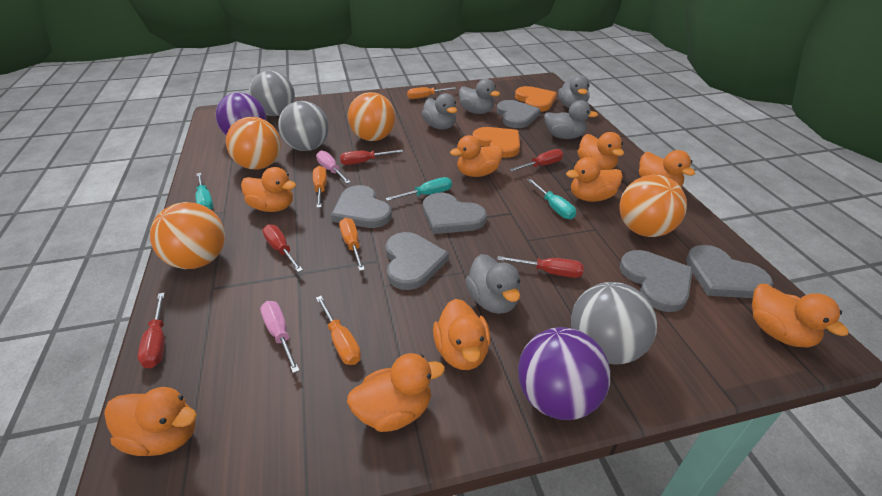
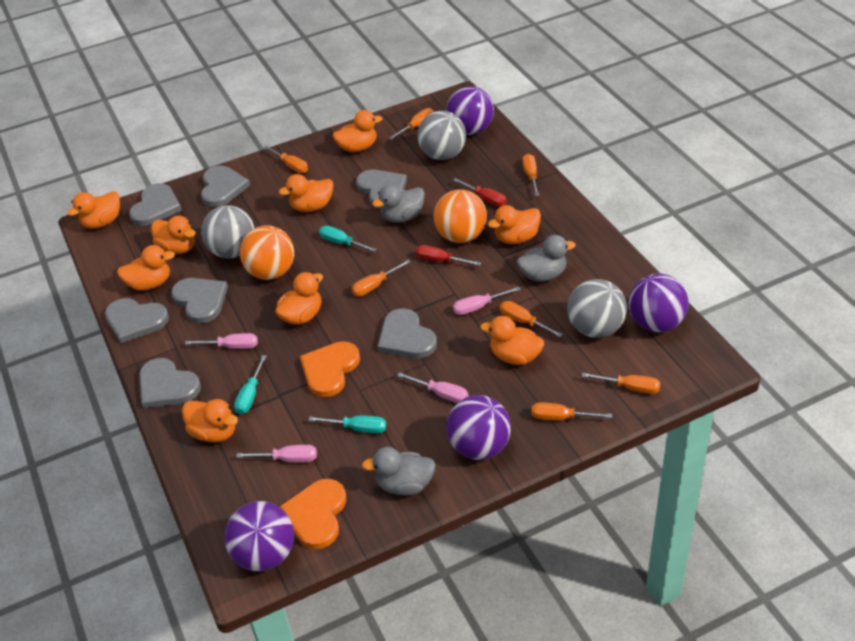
grey duck: [422,93,457,130] [459,79,500,114] [465,254,520,314] [544,100,598,139] [558,75,590,108] = 5 -> [362,447,436,495] [372,185,425,223] [517,235,576,282] = 3
grey heart: [331,185,392,228] [385,232,449,290] [423,193,487,234] [497,100,541,128] [620,250,693,312] [686,245,773,298] = 6 -> [105,298,169,343] [129,183,182,226] [139,358,201,408] [171,278,228,324] [201,165,250,207] [356,170,407,209] [377,308,437,358] = 7
orange ball: [150,202,225,269] [226,117,281,170] [348,92,395,141] [619,175,687,237] = 4 -> [240,225,294,280] [434,189,487,243] = 2
orange screwdriver: [313,166,327,208] [316,296,361,365] [339,218,365,271] [407,87,456,99] = 4 -> [264,146,308,173] [351,259,411,296] [389,108,434,140] [500,301,563,337] [523,154,539,196] [532,402,612,420] [582,373,661,394] = 7
pink screwdriver: [260,301,300,373] [316,150,350,184] = 2 -> [185,333,258,349] [236,445,317,462] [397,372,468,403] [453,286,521,315] = 4
purple ball: [215,93,267,135] [518,327,610,420] = 2 -> [224,501,294,571] [446,86,494,135] [446,395,511,460] [629,273,689,332] = 4
red screwdriver: [138,293,165,368] [262,224,303,272] [340,150,403,165] [497,256,584,278] [509,149,564,172] = 5 -> [415,245,481,266] [453,178,507,207] = 2

